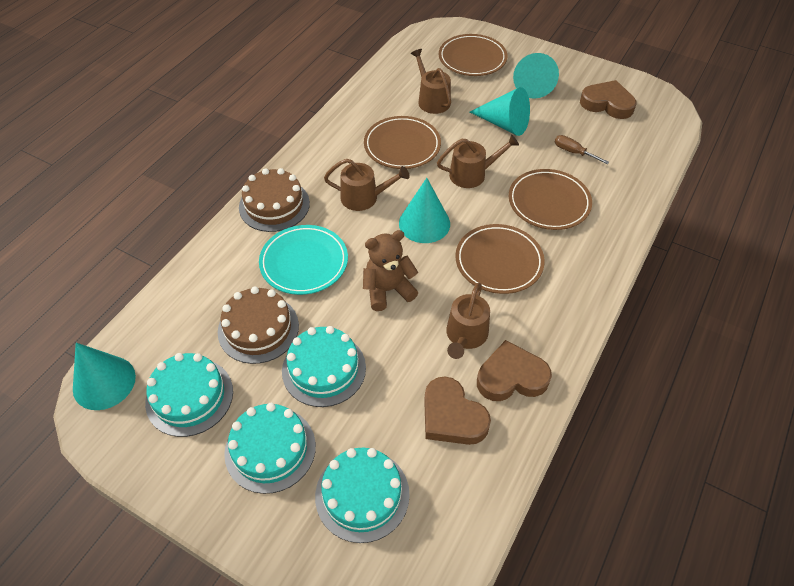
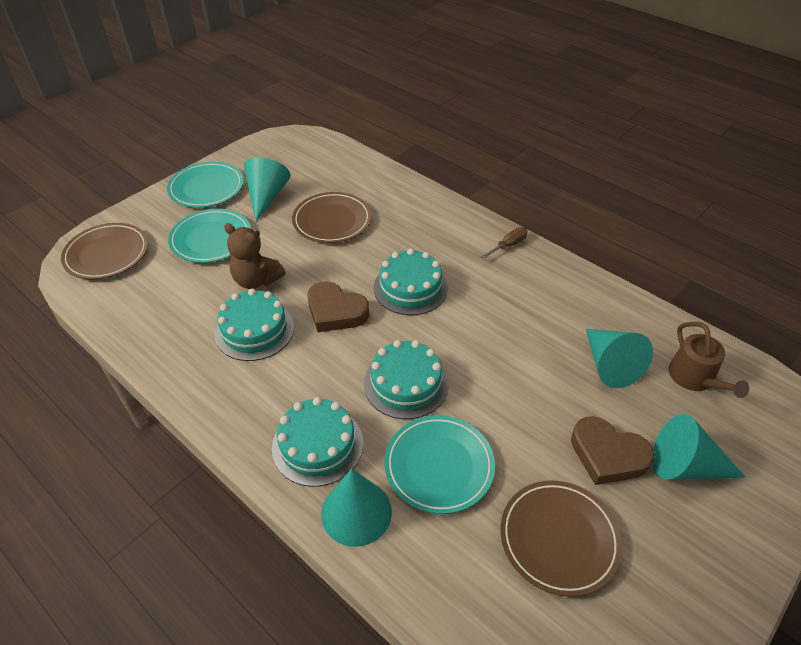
brown cake: [218,286,299,364] [239,168,310,232] = 2 -> none = 0
brown heart: [424,377,491,445] [477,340,552,401] [580,80,636,119] = 3 -> [307,281,369,332] [571,416,655,485] = 2
brown plate: [364,116,441,169] [439,34,507,76] [455,224,545,294] [509,169,592,230] = 4 -> [61,223,148,279] [292,192,372,243] [500,480,622,597] = 3
brown watering can: [324,159,410,211] [411,49,451,114] [437,134,519,188] [446,283,490,359] = 4 -> [669,322,749,398] = 1
turquoise plate: [259,225,348,295] = 1 -> [167,162,244,208] [168,209,251,263] [385,415,495,514] = 3

